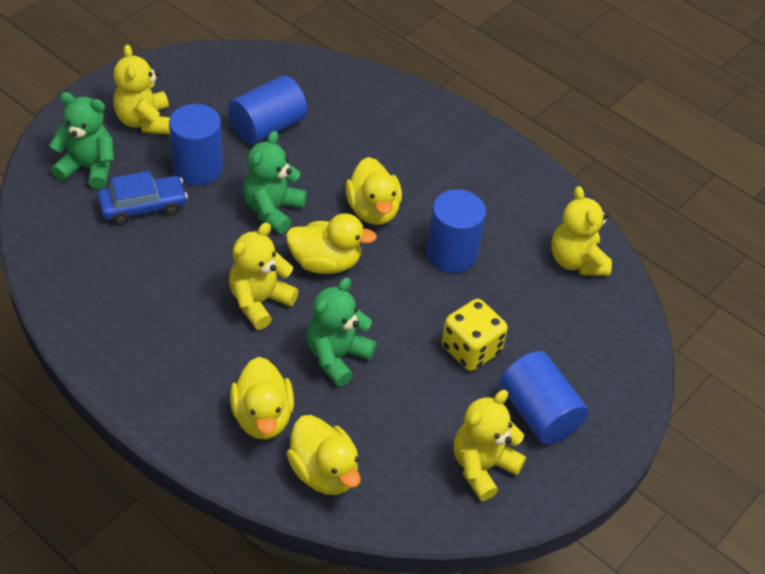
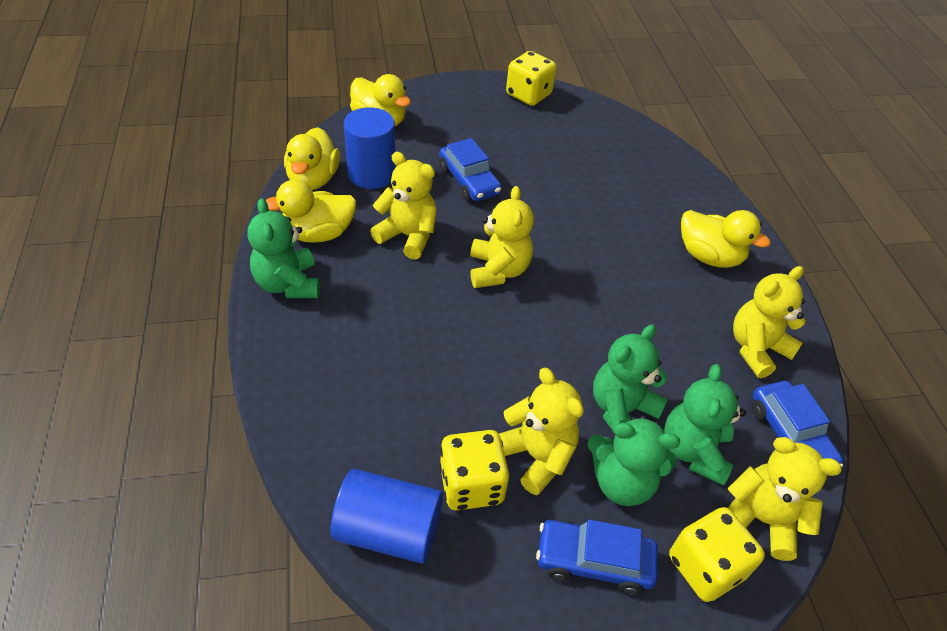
blue car: [98,171,188,225] = 1 -> [439,138,502,201] [536,519,658,594] [752,381,843,468] = 3
blue cylinder: [169,104,223,185] [228,75,307,144] [426,189,486,273] [500,351,589,444] = 4 -> [331,469,443,564] [344,107,396,189] = 2
green teddy bear: [49,92,114,189] [243,131,307,234] [307,278,377,387] = 3 -> [248,198,320,298] [587,415,680,506] [593,325,668,431] [664,364,746,485] = 4
yellow dice: [442,299,508,371] = 1 -> [439,430,509,511] [506,51,556,106] [669,507,765,602] = 3
yellow teddy bear: [113,44,170,134] [229,223,299,330] [454,390,526,501] [551,186,612,276] = 4 -> [370,152,437,260] [470,186,534,288] [499,368,584,495] [728,437,842,561] [733,266,805,378] = 5

